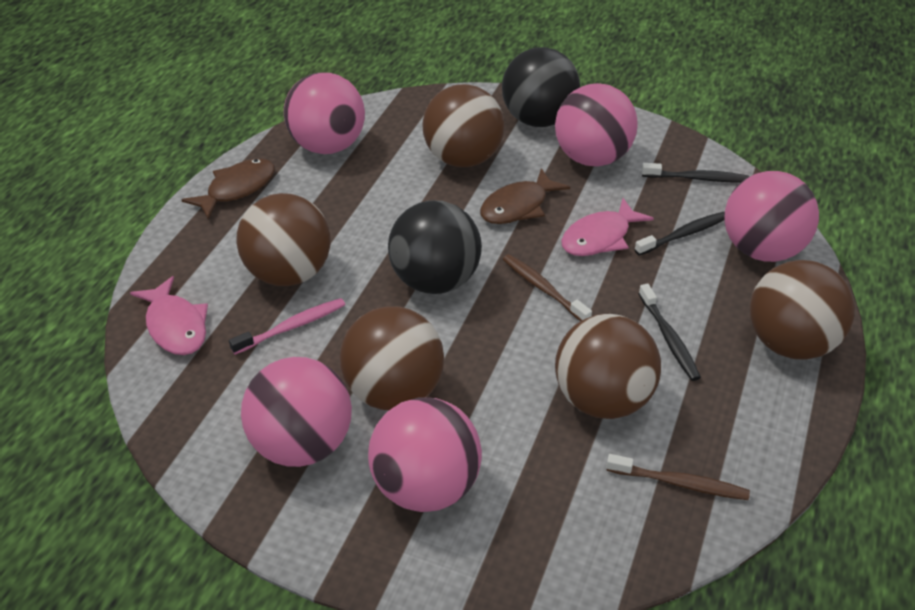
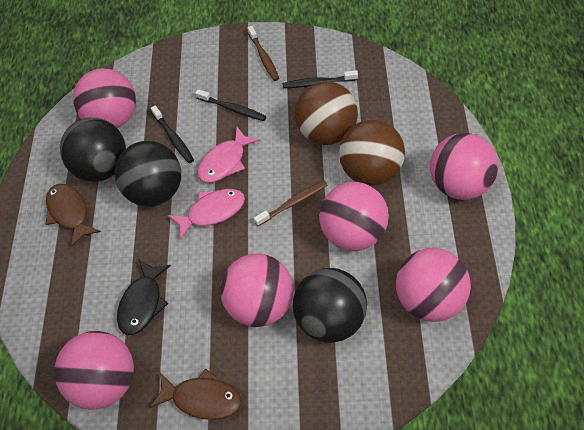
black ball: [388,201,482,294] [502,47,580,127] = 2 -> [60,118,126,182] [115,141,181,207] [293,268,367,343] = 3
black fish: none = 0 -> [117,260,171,335] = 1
brown ball: [236,193,331,286] [340,306,444,410] [422,84,504,167] [555,314,661,419] [750,260,855,360] = 5 -> [295,81,358,145] [339,120,405,186] = 2
pink ball: [241,357,352,467] [284,72,365,154] [368,397,482,512] [555,83,638,167] [724,171,819,262] = 5 -> [54,331,134,410] [73,68,136,128] [220,253,294,327] [319,182,389,251] [396,248,471,322] [430,133,499,200] = 6
pink toothbrush: [229,298,345,355] = 1 -> none = 0

